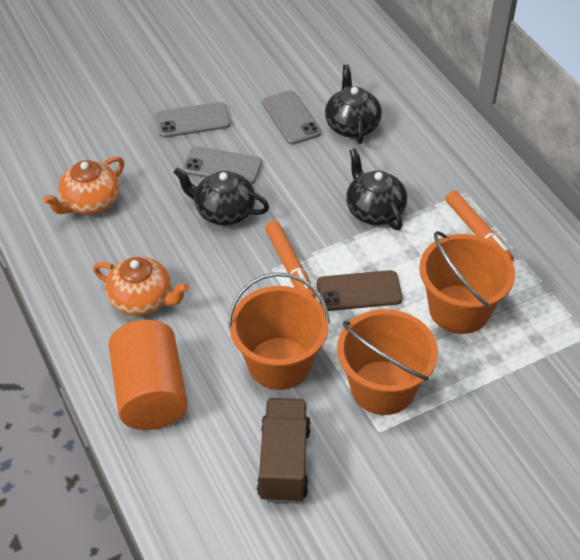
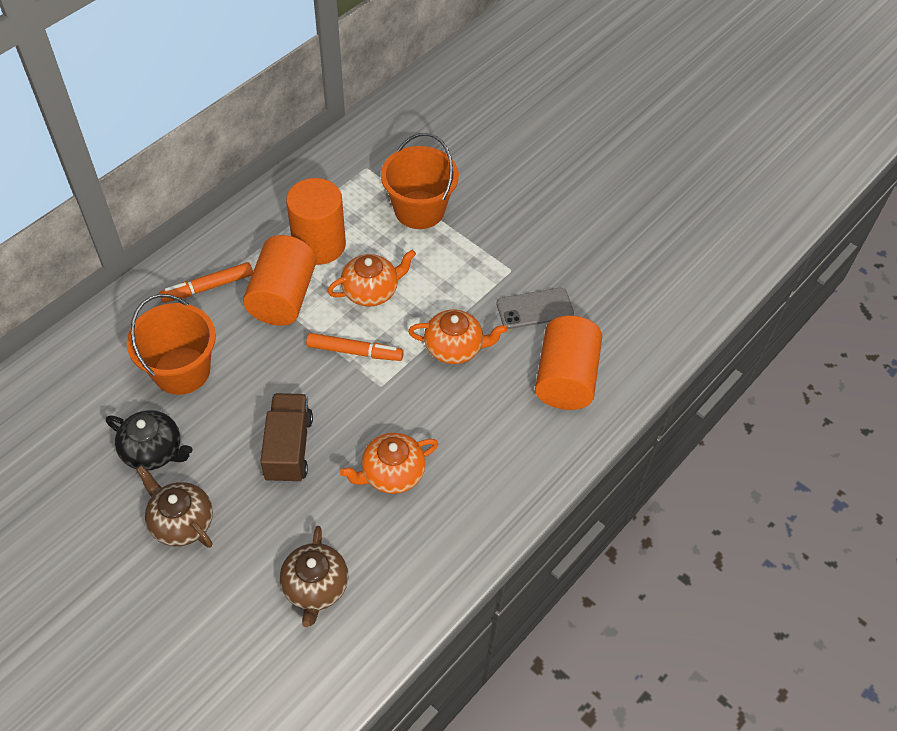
black teapot: [173,167,269,225] [325,64,382,144] [346,148,407,230] = 3 -> [106,410,193,470] = 1
brown phone: [317,270,403,311] = 1 -> none = 0
brown teapot: none = 0 -> [136,465,213,548] [280,526,348,627] = 2
grey phone: [156,102,231,138] [183,146,262,185] [262,90,321,145] = 3 -> [497,288,574,329] = 1
orange bucket: [228,272,330,390] [337,309,438,415] [419,231,515,334] = 3 -> [127,294,216,395] [381,133,459,229] = 2
orange cylinder: [109,320,188,430] = 1 -> [243,235,317,326] [286,178,346,265] [535,316,602,410] = 3
orange teapot: [43,156,124,214] [93,256,189,316] = 2 -> [327,250,416,307] [340,433,438,494] [408,310,507,364] = 3

